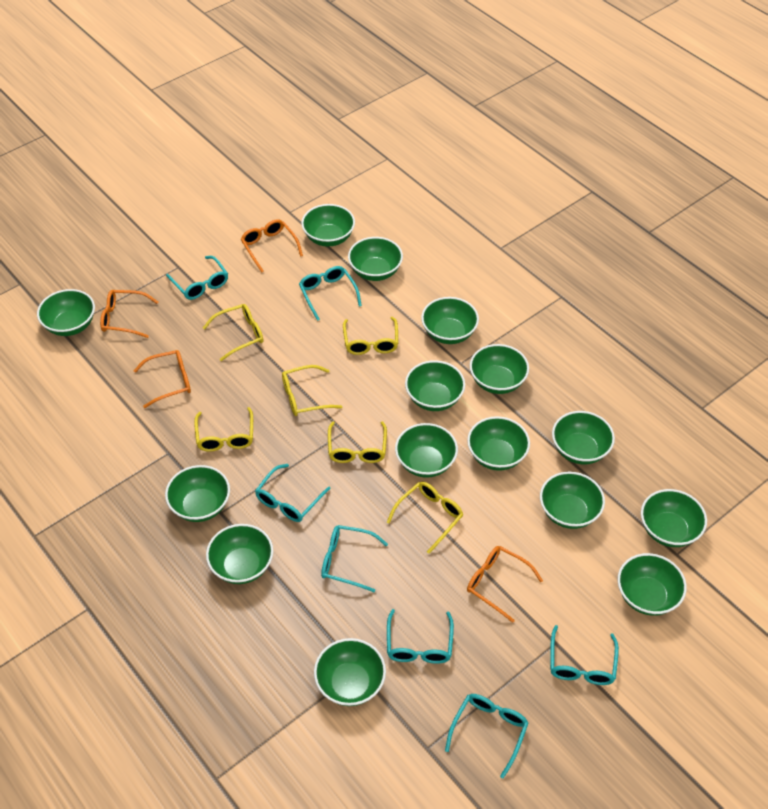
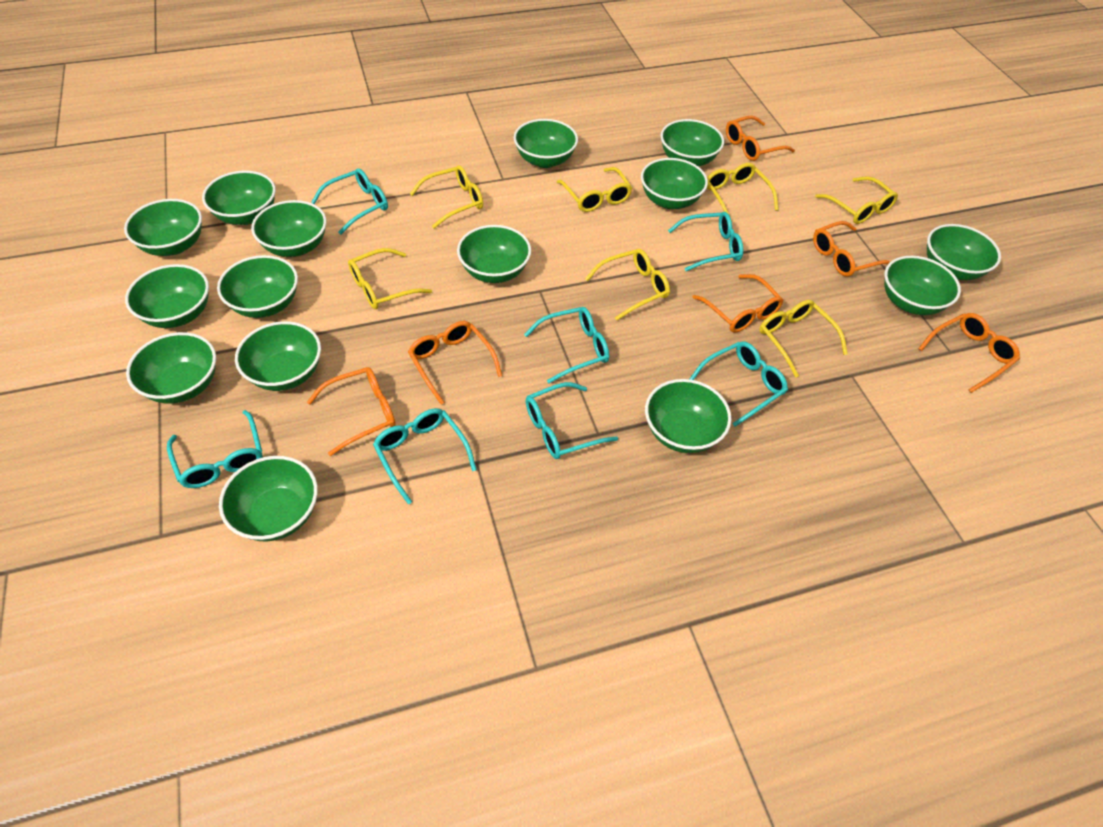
orange glasses: [100,290,158,338] [134,350,191,408] [241,219,303,273] [467,546,543,623] = 4 -> [307,367,396,456] [408,321,502,405] [692,274,783,333] [726,115,795,161] [813,221,890,276] [918,313,1020,393] = 6
yellow glasses: [194,407,253,452] [203,304,263,361] [282,365,343,416] [328,421,387,463] [343,317,398,355] [387,482,463,554] = 6 -> [348,248,432,309] [410,165,483,229] [557,167,632,212] [585,249,670,320] [707,163,778,221] [759,300,848,377] [815,176,898,224] = 7

